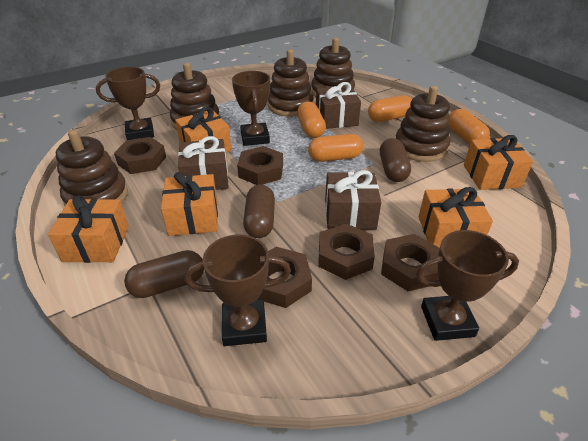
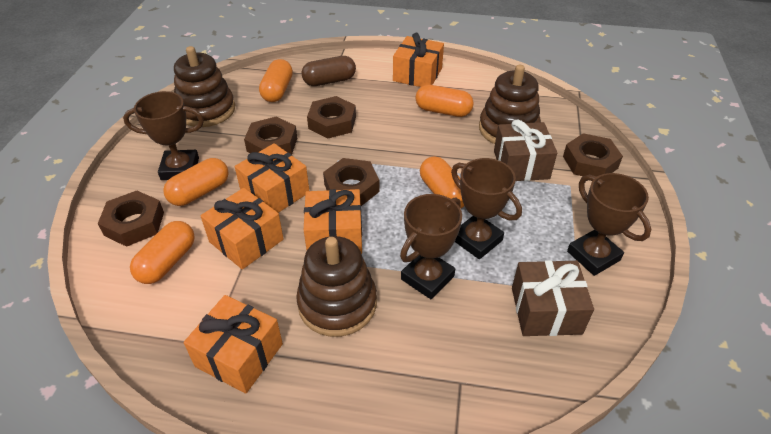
brown capsule: [124,250,204,298] [243,184,275,238] [380,138,411,182] = 3 -> [301,56,356,86] = 1
brown gift: [178,136,229,190] [316,82,361,129] [325,170,381,230] = 3 -> [494,119,557,181] [512,260,594,336] = 2
brown stacking toy: [56,130,128,206] [170,63,220,130] [268,49,314,117] [311,37,355,98] [396,86,450,162] = 5 -> [174,46,235,127] [296,236,377,337] [479,65,541,144] = 3
orange capsule: [297,101,326,138] [308,134,363,162] [368,95,412,122] [449,109,490,144] = 4 -> [130,221,195,284] [163,158,229,206] [259,59,293,102] [415,85,474,117] [420,156,464,209] = 5

